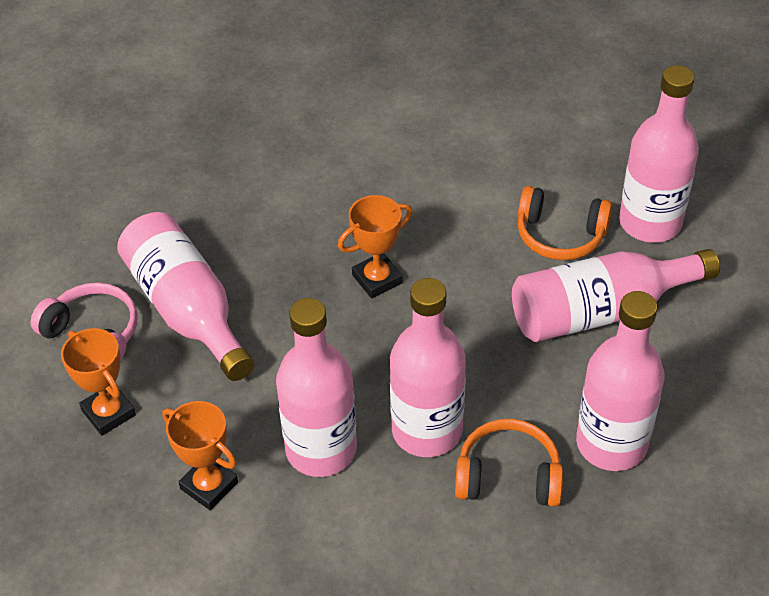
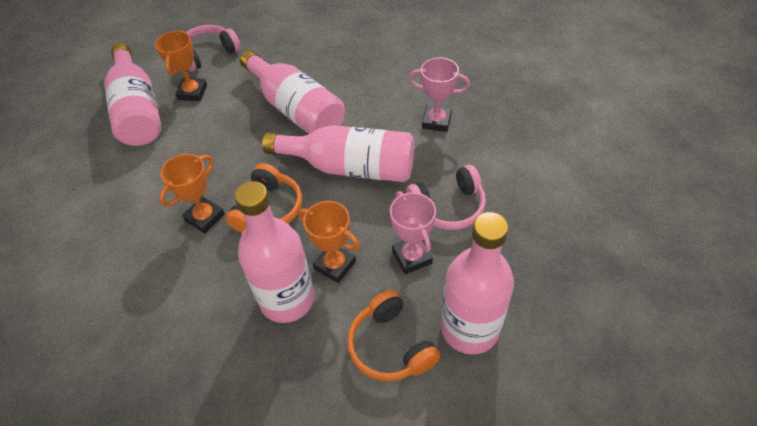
pink bottle: [117,212,255,381] [276,298,357,477] [390,278,466,457] [512,249,720,342] [576,291,664,471] [619,65,699,243] = 6 -> [104,43,162,146] [235,181,314,323] [240,50,345,134] [262,125,414,182] [441,212,514,355] = 5
pink headphones: [30,283,138,361] = 1 -> [186,25,241,72] [406,165,486,230] = 2
pink trophy: none = 0 -> [390,191,436,274] [409,57,470,132] = 2

